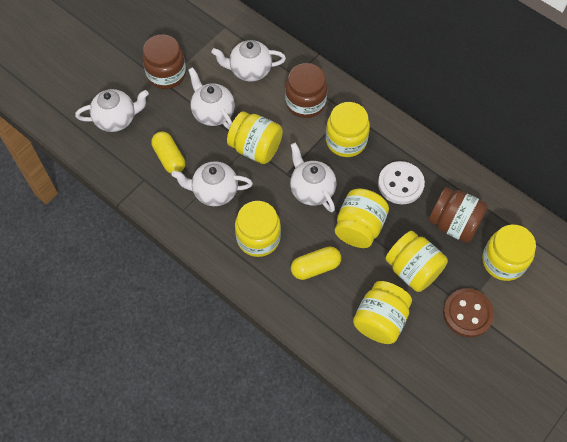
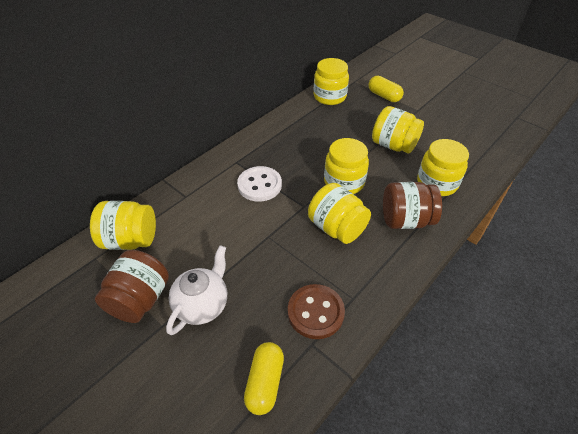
brown jar: [142,34,186,89] [285,63,327,118] [429,187,488,243] = 3 -> [95,250,169,323] [383,182,442,229] = 2
white teapot: [75,89,149,132] [172,161,253,206] [188,67,235,130] [211,40,286,82] [290,143,336,212] = 5 -> [166,245,227,335] = 1
yellow jar: [227,111,283,164] [235,201,281,257] [326,102,370,157] [335,189,389,248] [353,281,412,344] [385,231,448,292] [482,225,536,281] = 7 -> [90,201,156,250] [308,183,371,244] [314,58,349,105] [324,138,369,194] [372,106,424,153] [417,139,469,196] = 6

